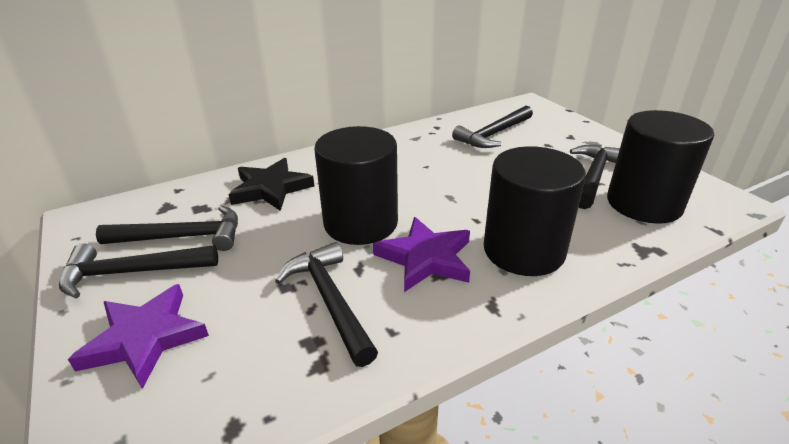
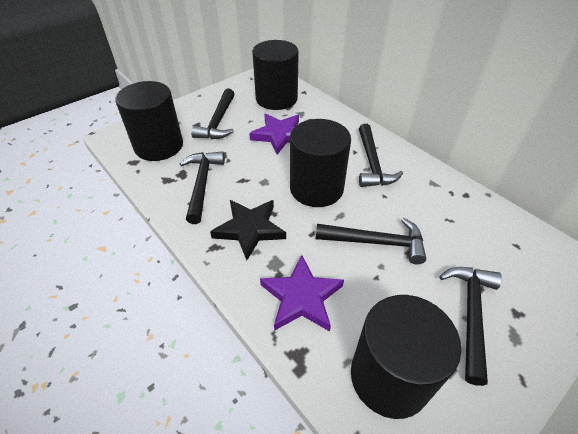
black cylinder: [314,126,398,245] [484,146,586,276] [607,110,714,224] = 3 -> [115,81,183,161] [252,40,299,110] [290,119,351,207] [351,295,462,419] = 4

